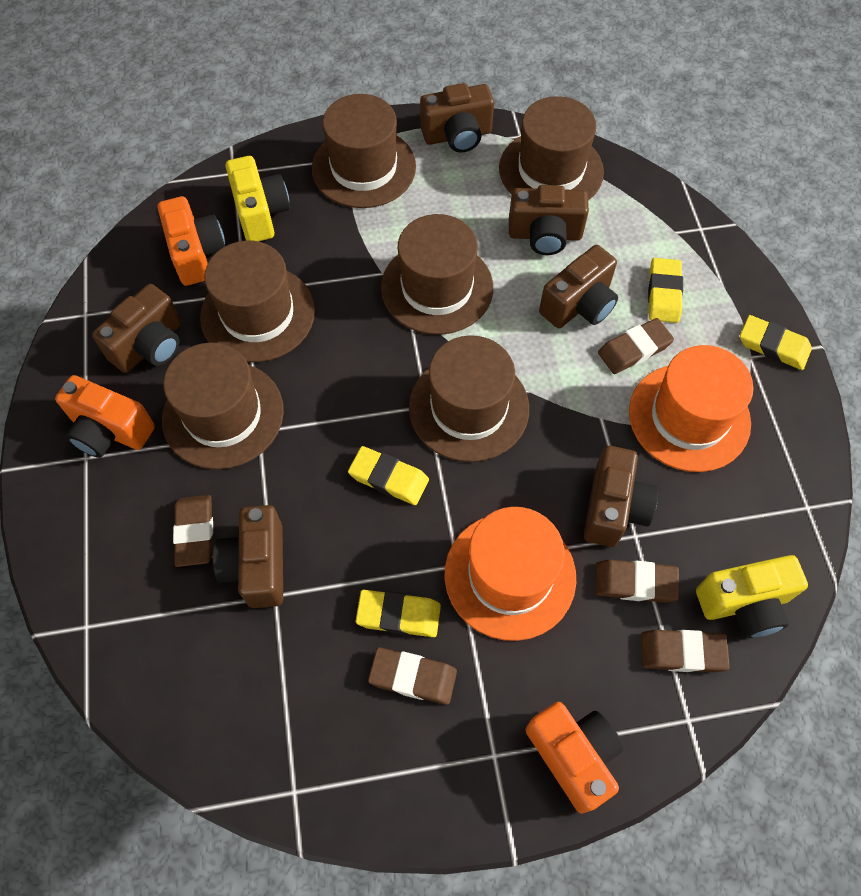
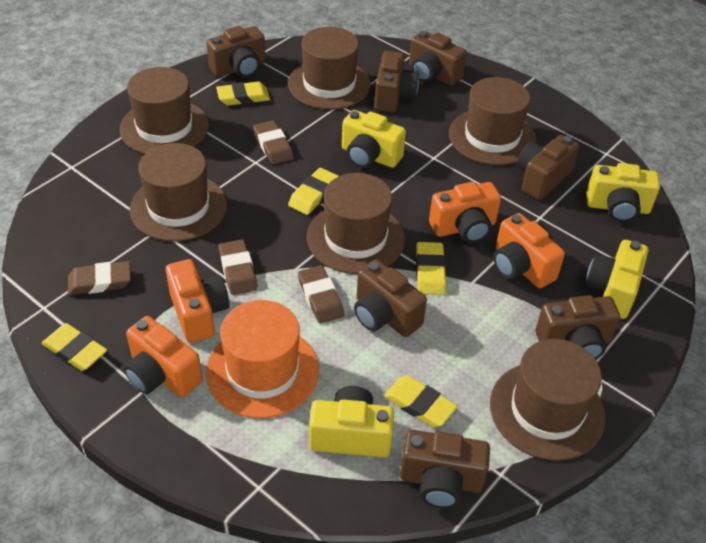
brown camera: [92,284,181,373] [213,505,283,608] [420,83,494,152] [509,185,589,255] [539,245,618,328] [584,446,658,547] = 6 -> [206,26,266,77] [354,259,427,337] [374,51,419,113] [400,430,490,508] [409,31,467,86] [517,135,579,200] [535,295,620,360] = 7
brown eraser: [173,495,213,567] [368,647,457,705] [595,559,679,603] [598,318,674,374] [641,630,730,672] = 5 -> [68,261,131,295] [218,239,258,295] [253,120,294,165] [298,265,344,324] = 4
orange camera: [55,375,155,458] [158,196,225,286] [525,702,623,814] = 3 -> [124,316,203,397] [166,259,229,343] [429,182,501,243] [494,213,565,288] = 4
orange hat: [445,507,576,641] [629,345,753,472] = 2 -> [206,300,319,418] = 1
yellow camera: [225,156,290,241] [696,555,808,638] = 2 -> [309,386,394,457] [342,110,406,168] [586,163,660,222] [586,240,648,319] = 4
yellow eraser: [348,446,429,505] [356,590,441,637] [648,258,683,323] [740,315,812,370] = 4 -> [42,323,107,371] [216,82,270,106] [288,168,339,215] [384,376,457,427] [416,242,446,295] = 5

